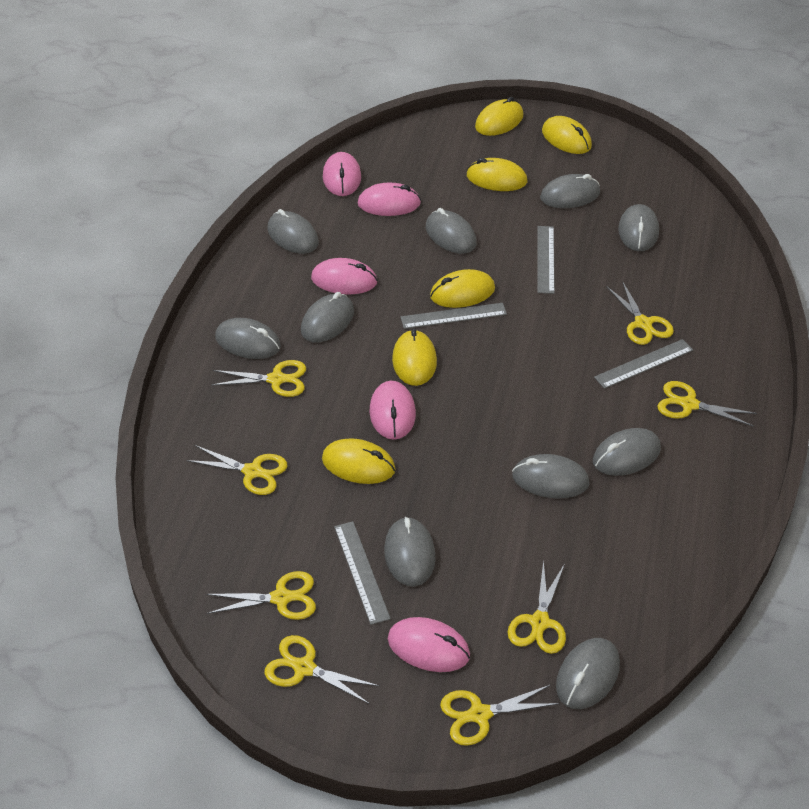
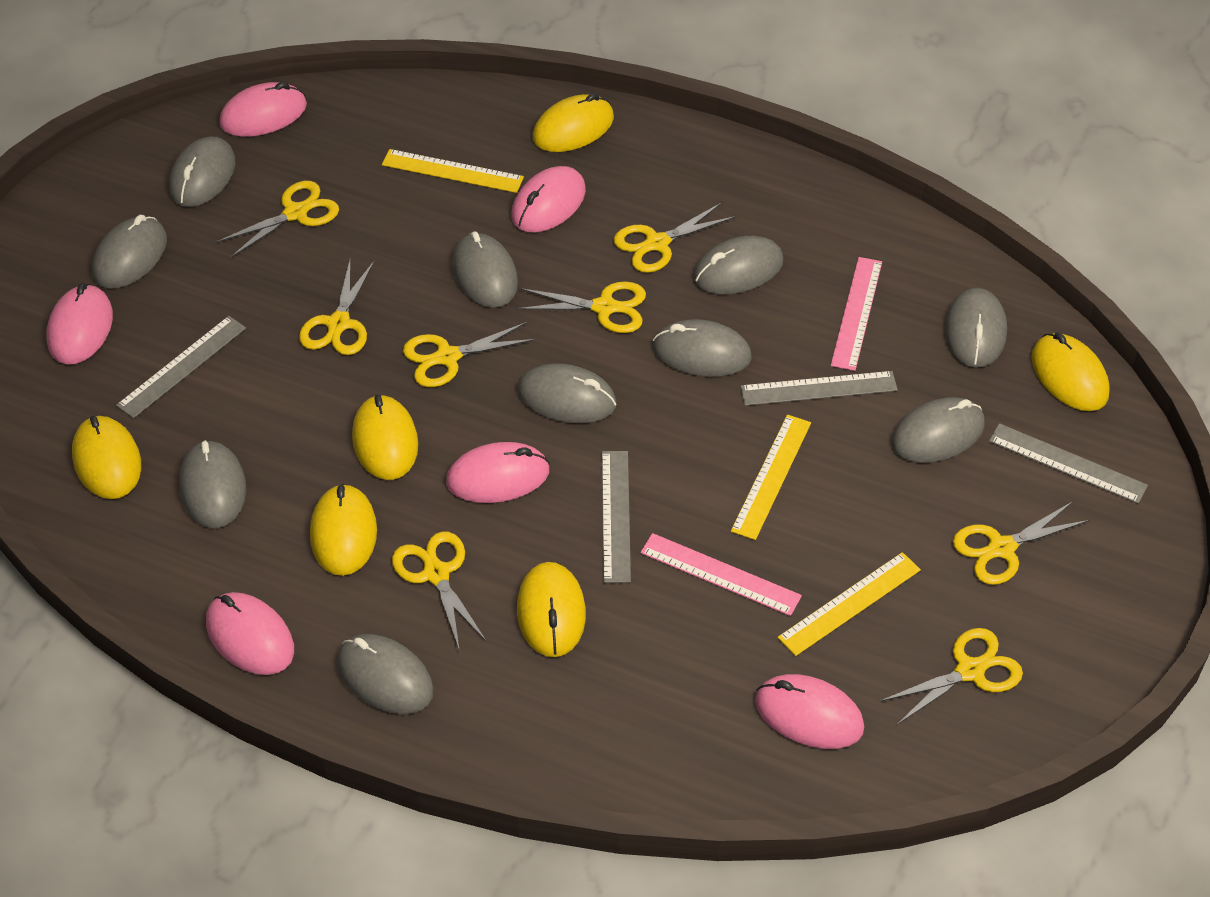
pink mouse: [311,258,378,295] [323,152,361,196] [358,183,421,216] [369,381,416,440] [388,617,470,672] = 5 -> [46,283,113,364] [206,592,294,675] [219,82,307,137] [446,442,550,503] [511,166,586,233] [755,674,864,749] = 6
pink ruler: none = 0 -> [640,533,802,616] [831,257,882,371] = 2
yellow ruler: none = 0 -> [382,149,524,193] [731,415,811,540] [778,552,921,656] = 3

